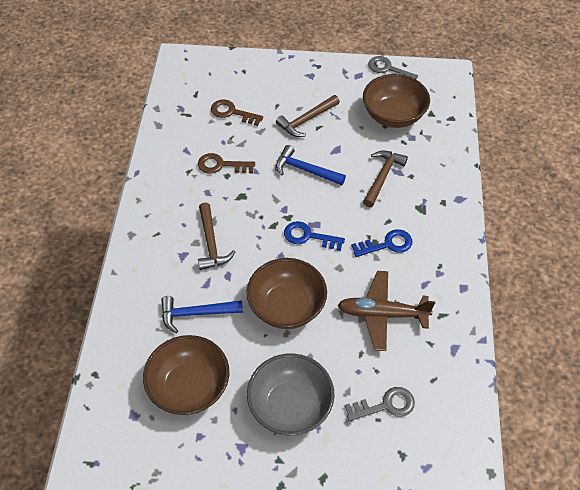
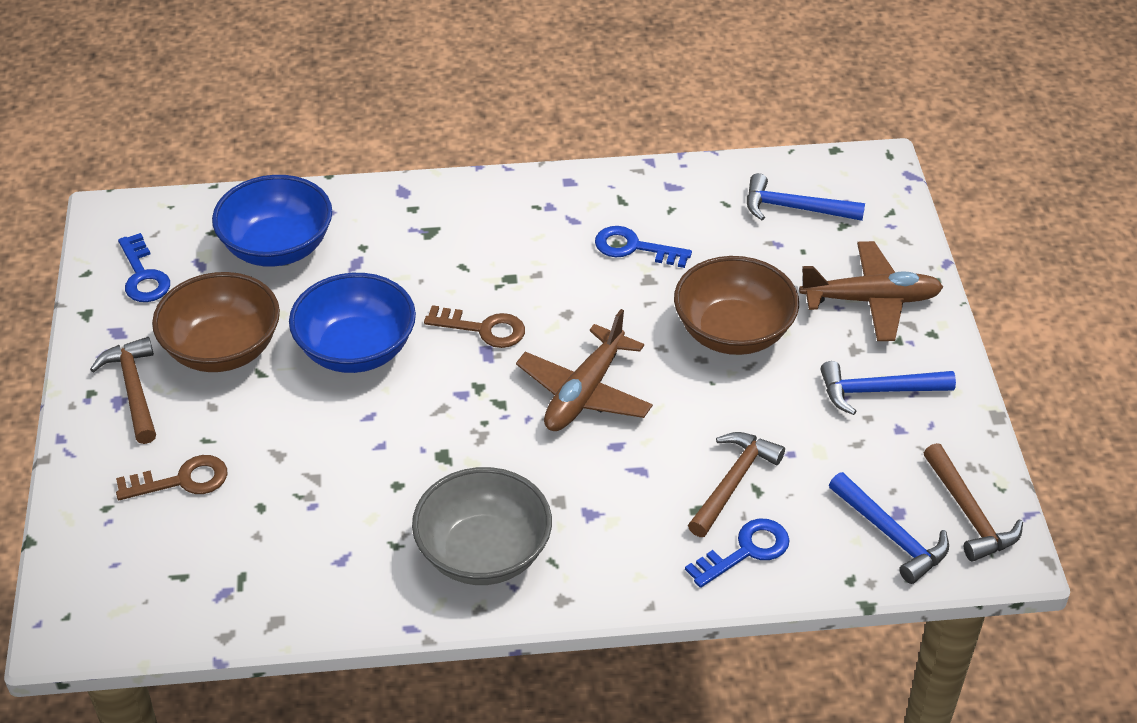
blue bowl: none = 0 -> [212,175,332,267] [289,273,416,373] = 2
blue hammer: [161,296,243,333] [276,145,346,185] = 2 -> [747,173,865,221] [820,361,956,415] [829,472,949,584] = 3
blue key: [284,221,345,251] [351,229,412,257] = 2 -> [118,233,170,302] [595,226,692,268] [685,519,789,588] = 3
brown bowl: [143,335,229,415] [246,258,327,329] [363,74,430,128] = 3 -> [152,272,280,372] [674,256,799,355] = 2
brown plane: [338,271,435,351] = 1 -> [516,309,653,431] [799,241,943,341] = 2
grey key: [345,387,415,421] [368,56,418,79] = 2 -> none = 0

